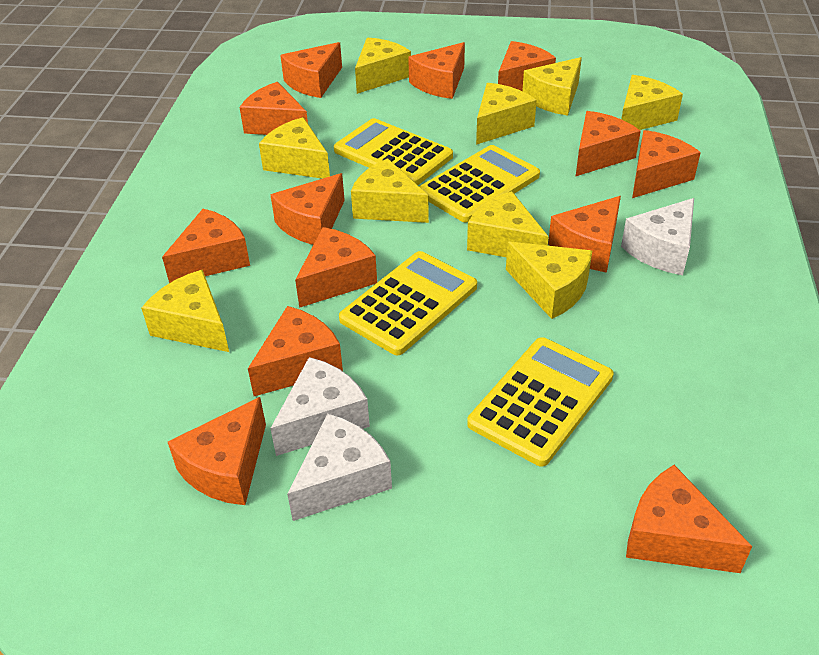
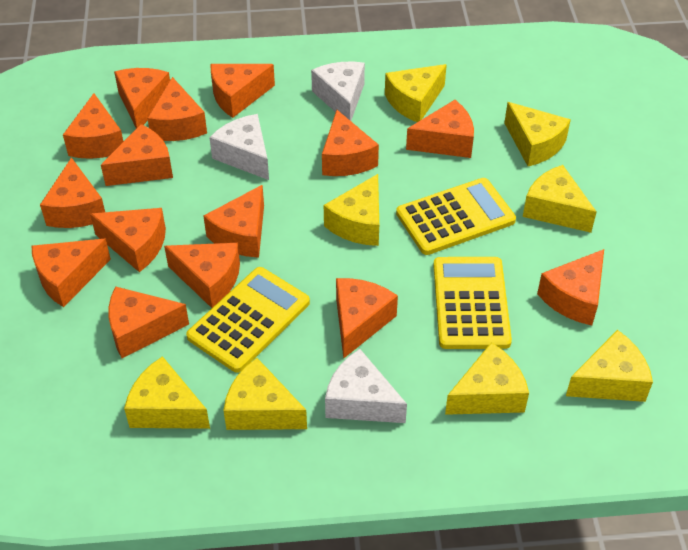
orange cheese: [162,209,250,283] [168,397,266,505] [240,82,308,135] [248,306,343,396] [270,173,345,245] [280,42,342,98] [295,227,377,308] [408,42,465,99] [498,41,556,91] [548,196,621,273] [576,111,641,176] [626,465,752,573] [632,130,701,198] = 13 -> [32,239,111,307] [40,157,105,228] [63,93,123,159] [90,208,166,272] [101,124,173,186] [108,286,189,358] [114,68,170,129] [147,77,207,141] [164,243,240,308] [203,185,264,258] [211,64,275,118] [322,110,379,176] [336,278,398,359] [406,100,474,158] [537,249,604,325] = 15
yellow calculator: [334,118,453,185] [339,251,477,355] [419,145,540,223] [467,337,614,466] = 4 -> [186,267,310,373] [396,178,516,255] [433,257,512,349] = 3
yellow cheese: [141,270,229,352] [259,117,330,179] [351,158,429,223] [355,37,411,94] [467,191,549,257] [476,83,537,145] [506,242,592,319] [522,57,582,116] [622,75,683,130] = 9 -> [124,356,210,429] [223,358,307,430] [324,174,379,246] [385,64,447,122] [445,342,529,415] [504,102,571,166] [523,165,597,233] [566,330,653,402] = 8

